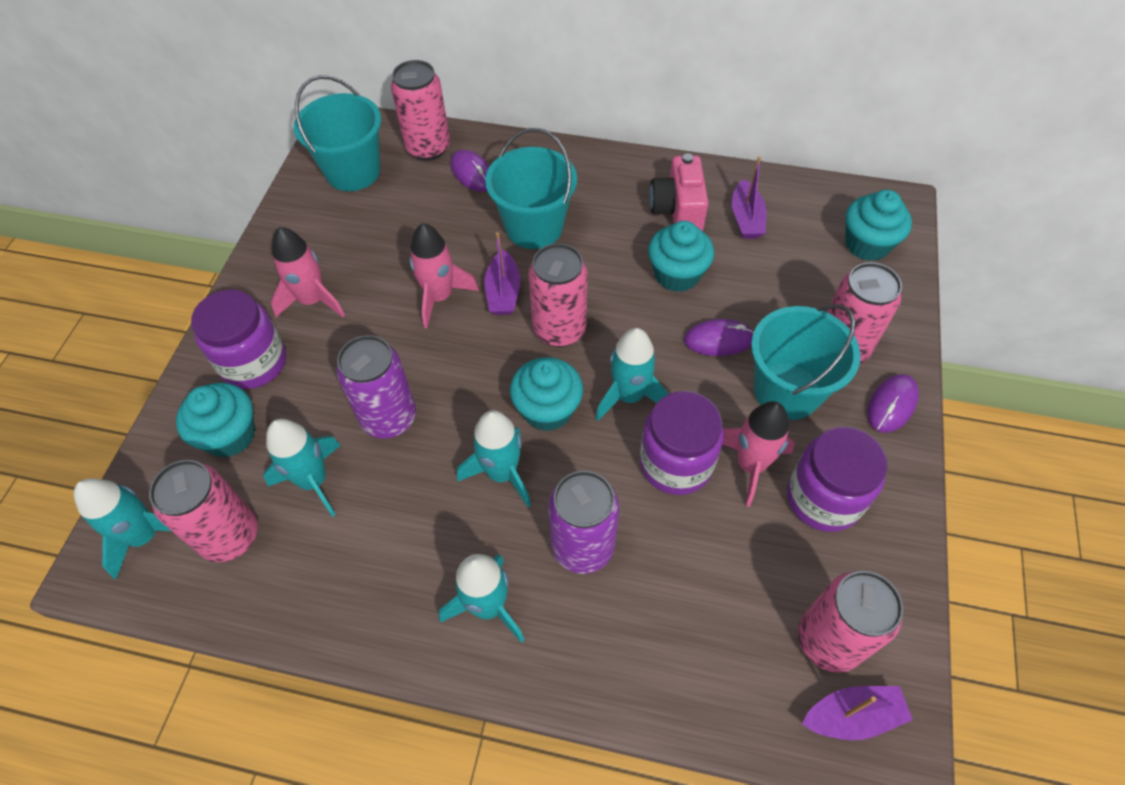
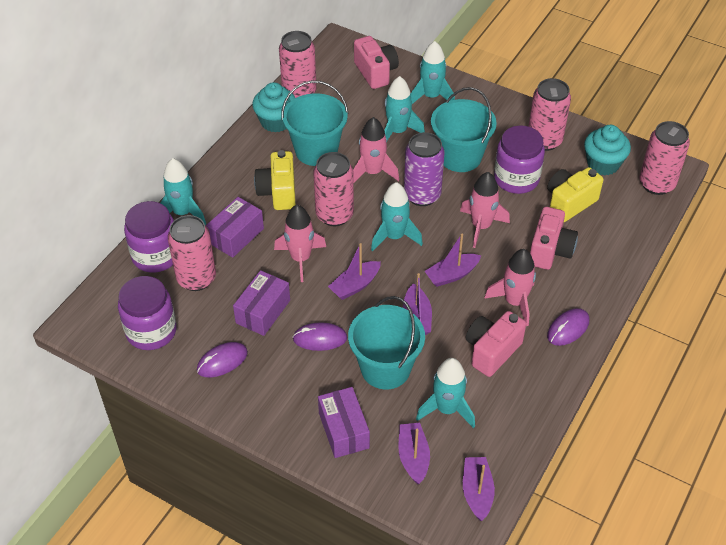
pink camera: [649,153,709,231] = 1 -> [354,36,399,89] [466,311,526,377] [530,207,578,270] = 3
pink rocket: [271,227,345,317] [409,223,479,328] [722,401,795,507] = 3 -> [274,205,326,282] [353,117,399,182] [460,172,510,248] [484,249,536,326] = 4
purple boat: [485,232,520,315] [732,157,767,239] [802,686,913,740] = 3 -> [328,243,381,300] [398,423,430,484] [403,273,432,335] [425,234,481,287] [463,457,495,521] = 5
purple box: none = 0 -> [206,197,264,258] [233,270,290,336] [318,387,370,458] = 3
purple can: [336,335,416,439] [548,471,619,574] = 2 -> [404,132,445,206] = 1
turquoise cupcake: [176,383,255,457] [510,357,583,431] [648,221,714,292] [845,190,912,261] = 4 -> [252,82,295,132] [584,125,631,176] = 2
yellow camera: none = 0 -> [254,150,296,210] [547,167,603,222] = 2

